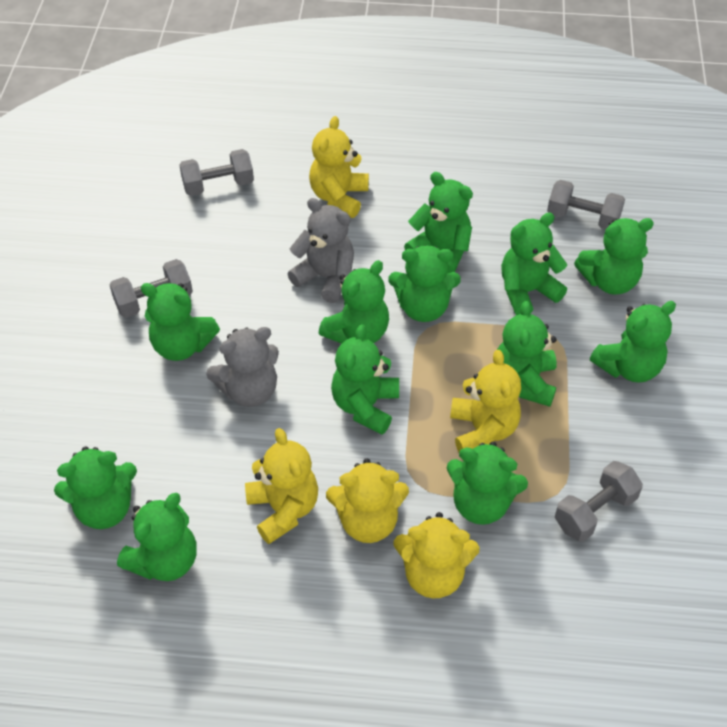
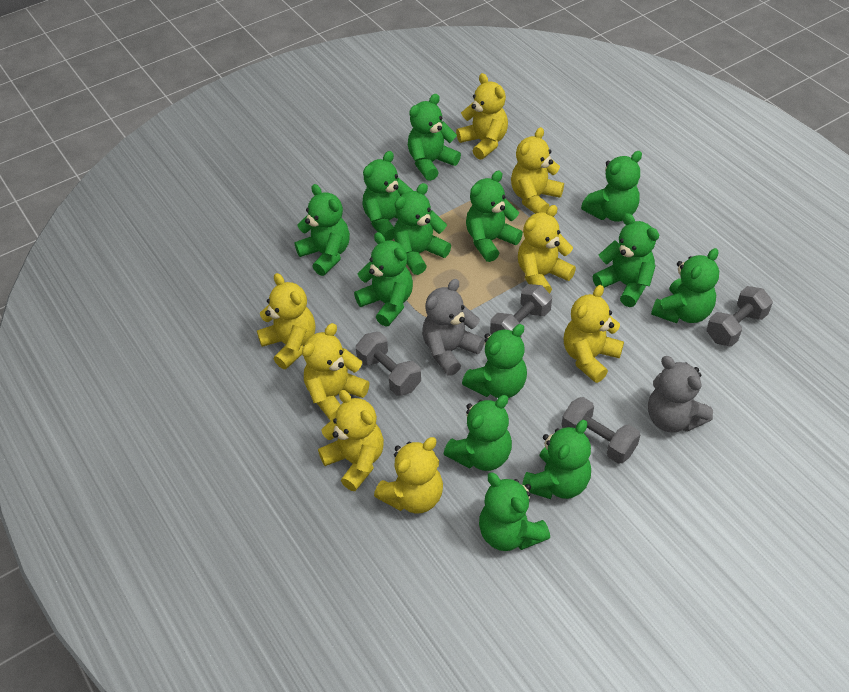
green teddy bear: [54,446,137,529] [117,493,197,581] [141,283,220,361] [319,260,389,344] [331,324,399,435] [388,245,461,322] [404,172,473,273] [447,442,528,525] [497,301,557,407] [501,213,567,315] [574,218,654,295] [590,301,676,383] = 12 -> [295,184,350,276] [354,232,413,327] [362,151,413,241] [393,183,451,275] [408,94,461,181] [444,395,512,471] [462,324,527,398] [466,171,523,262] [479,472,550,551] [522,420,591,499] [581,151,642,222] [593,213,659,307] [651,248,719,323] = 13
yellow teddy bear: [245,428,318,544] [309,116,369,218] [326,459,409,543] [393,512,480,598] [450,350,521,452] = 5 -> [257,273,315,369] [302,323,370,421] [318,390,384,491] [374,437,443,513] [456,73,508,160] [511,127,564,214] [518,205,576,293] [563,285,624,383] = 8

